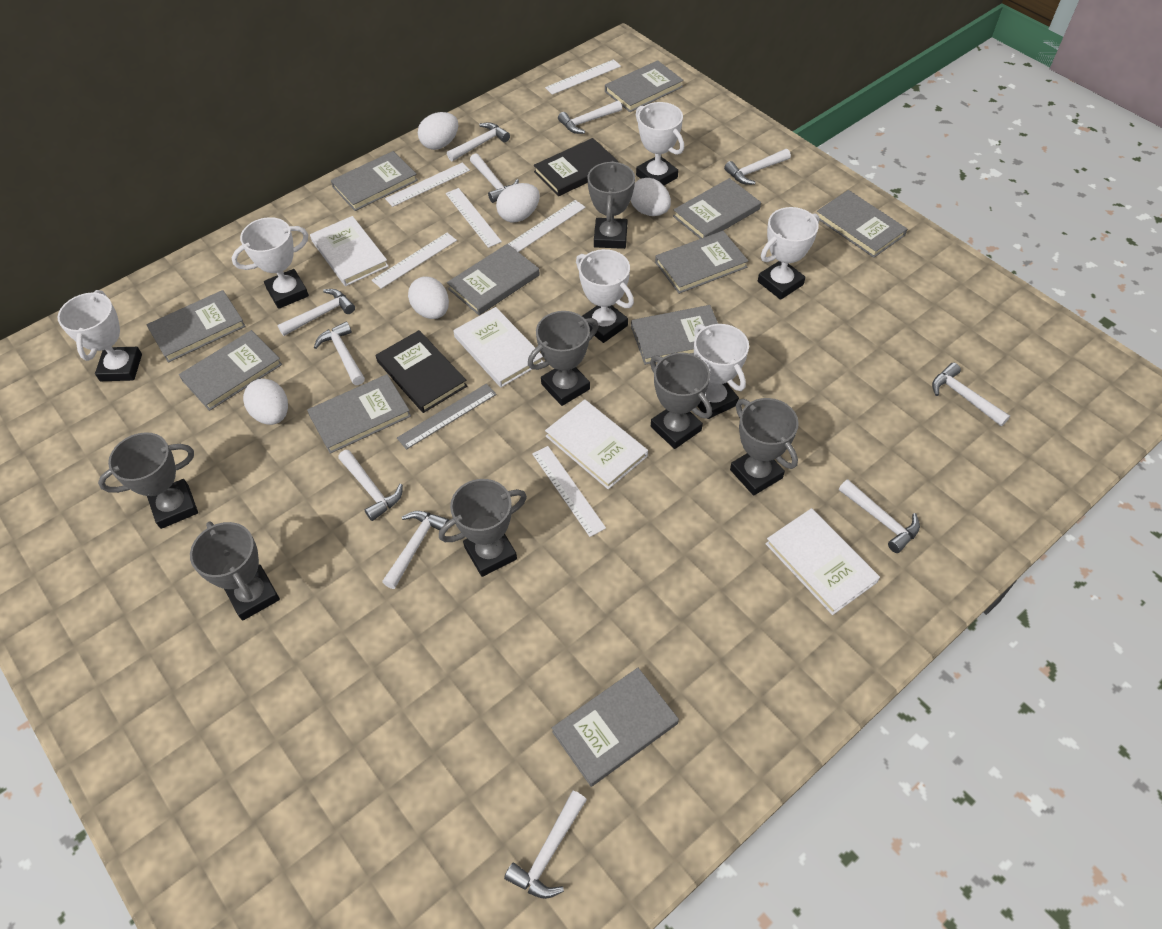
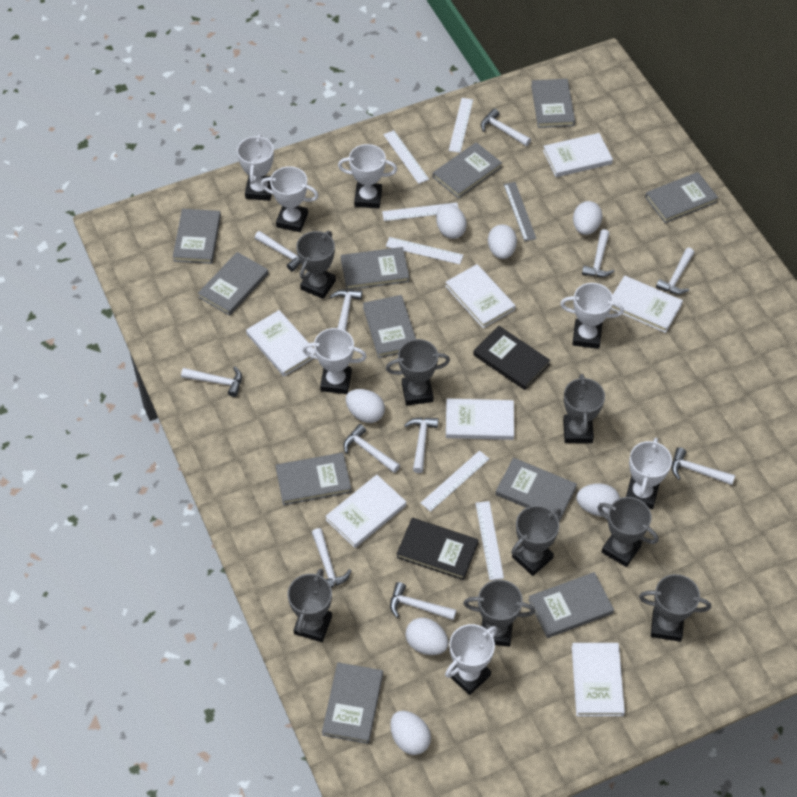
grey trophy: [98,432,198,529] [190,522,280,621] [439,479,527,577] [528,311,599,406] [587,161,635,249] [650,352,712,449] [730,398,799,496] = 7 -> [288,569,332,642] [296,231,336,299] [386,339,450,406] [463,580,535,647] [511,505,561,576] [563,374,605,443] [597,497,659,567] [639,574,711,642] = 8
white book: [310,216,389,286] [453,307,543,387] [545,399,648,489] [766,508,880,615] = 4 -> [246,310,315,376] [325,475,406,548] [445,264,515,328] [446,399,514,440] [543,133,613,177] [572,643,625,716] [611,275,683,333] = 7
white egg: [243,379,288,425] [408,277,449,319] [418,112,458,150] [496,183,540,222] [631,178,671,216] = 5 -> [346,389,385,423] [390,711,431,755] [405,618,448,655] [436,203,467,239] [488,225,517,259] [573,201,602,235] [577,483,620,516] = 7
white trophy: [58,290,142,381] [232,217,309,309] [576,249,634,343] [636,102,684,185] [694,324,749,419] [758,207,819,300] = 6 -> [237,134,274,201] [261,166,318,232] [302,328,367,394] [338,144,397,209] [445,624,497,695] [560,283,624,349] [626,438,672,509] = 7

